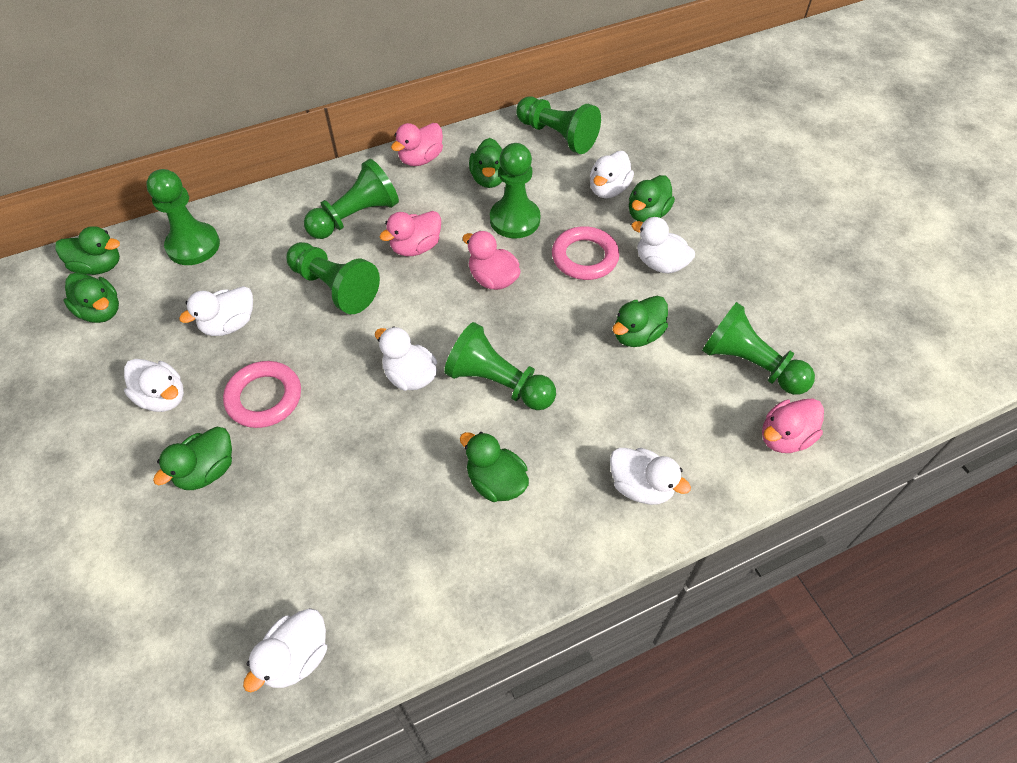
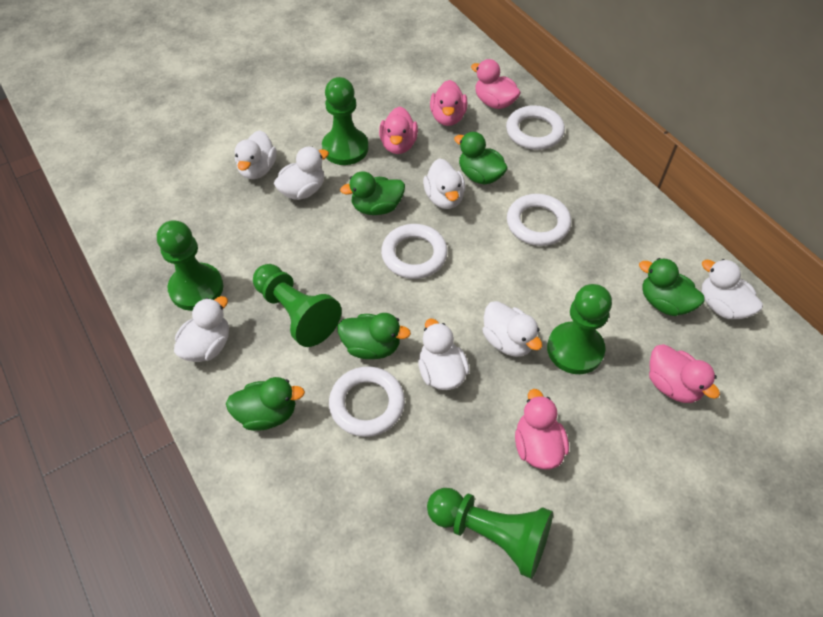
green duck: [55,226,120,275] [63,273,119,323] [153,427,232,490] [460,432,529,502] [469,138,503,188] [613,296,668,347] [629,175,675,222] = 7 -> [226,377,305,431] [338,313,411,359] [340,171,405,215] [454,132,508,184] [639,258,705,316] = 5
green pawn: [146,169,220,265] [286,242,380,314] [304,159,399,239] [444,322,556,410] [490,143,540,239] [516,97,601,154] [702,302,815,395] = 7 -> [157,220,223,311] [253,264,341,347] [322,77,368,165] [427,488,553,579] [547,284,612,374] = 5
pink duck: [379,211,441,256] [391,123,443,166] [462,231,520,290] [762,399,824,453] = 4 -> [379,107,418,154] [430,80,467,126] [471,59,521,109] [515,389,569,469] [649,344,720,403] = 5
pink ring: [223,361,301,428] [552,226,619,280] = 2 -> none = 0
white ring: none = 0 -> [329,366,405,437] [381,224,448,279] [506,105,565,150] [507,194,571,246] = 4

